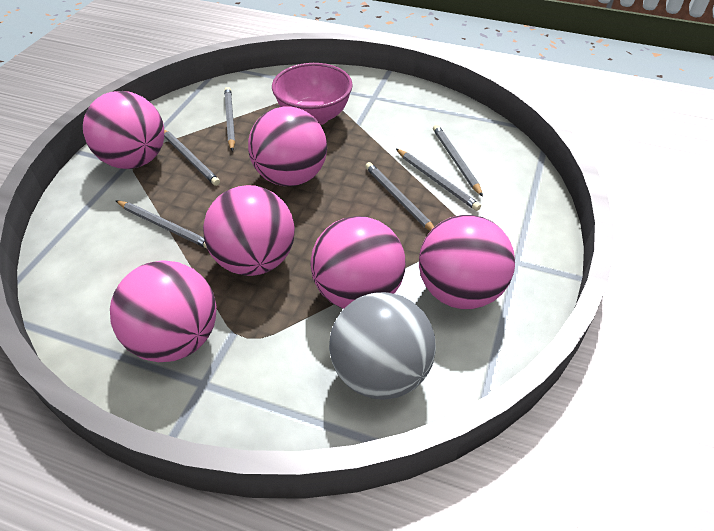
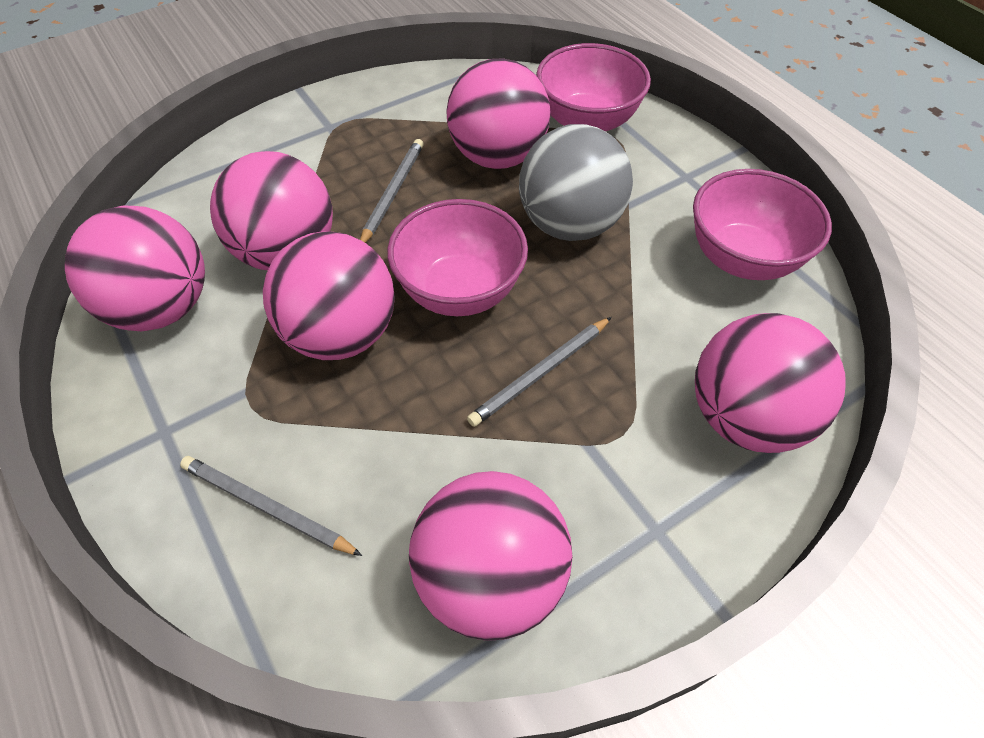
grey pencil: [115,200,207,249] [164,129,220,186] [224,87,235,151] [365,162,434,231] [396,149,481,211] [433,125,483,197] = 6 -> [180,456,362,556] [360,139,424,243] [467,317,612,427] = 3
pink bowl: [272,63,353,125] = 1 -> [387,199,528,316] [536,43,651,131] [693,169,832,280] = 3

